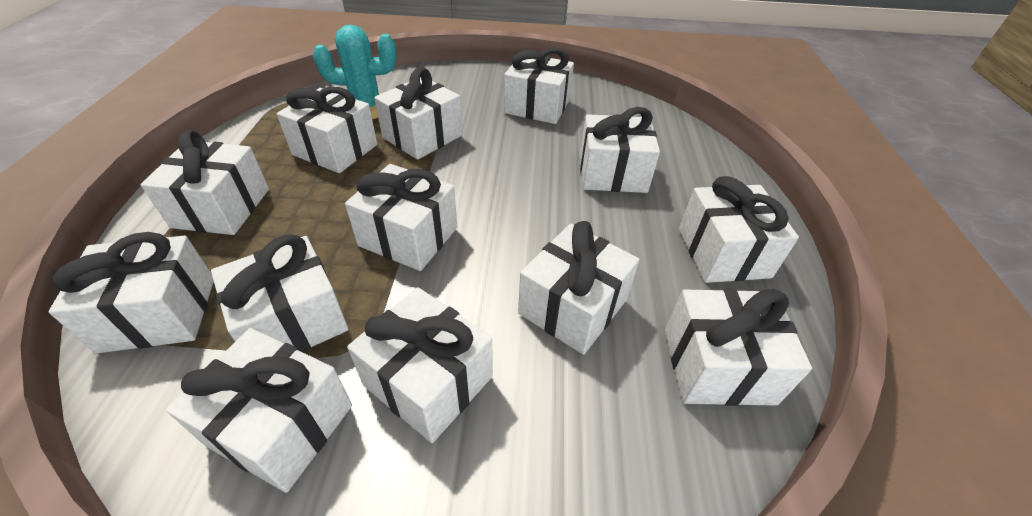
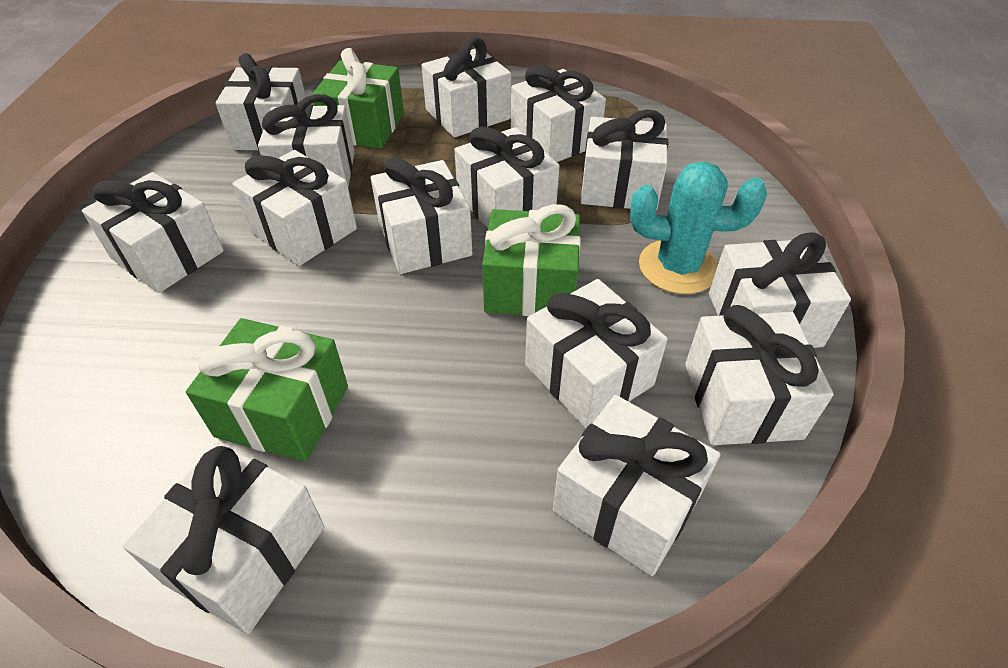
green gift: none = 0 -> [186,318,348,462] [312,48,404,149] [482,204,581,316] = 3
white gift: [49,232,214,353] [140,130,269,235] [166,328,352,493] [211,235,349,352] [277,87,377,173] [345,164,457,271] [347,287,493,443] [374,68,462,160] [504,48,574,124] [518,221,639,355] [580,107,660,193] [665,289,812,406] [679,176,799,283] = 13 -> [82,172,224,293] [123,443,325,634] [216,53,306,150] [232,150,357,266] [258,94,355,187] [371,157,472,274] [421,37,511,138] [454,127,559,228] [511,65,606,162] [525,279,668,428] [553,395,720,576] [581,110,668,211] [685,305,834,445] [709,232,851,348] = 14

